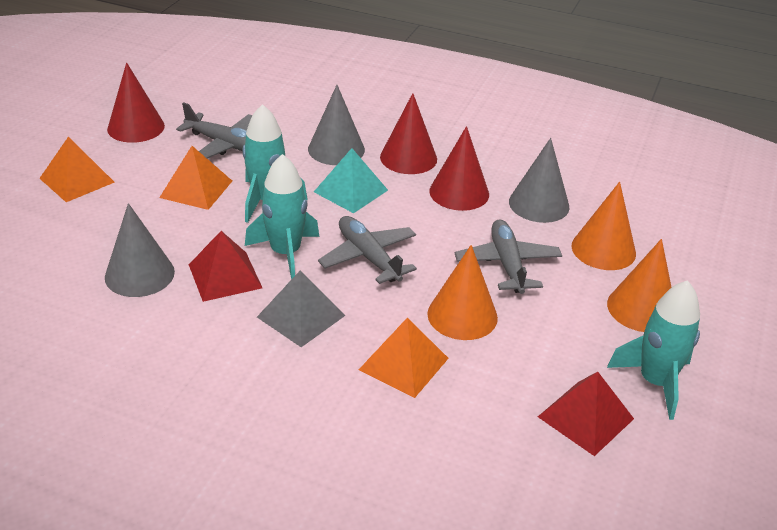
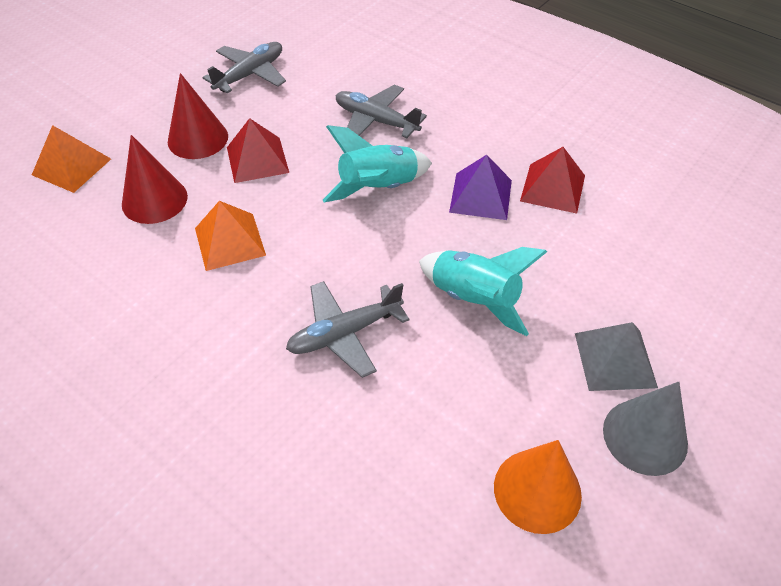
grey cone: [105,203,175,297] [308,85,365,165] [509,138,570,223] = 3 -> [603,381,688,476] = 1
orange cone: [427,245,498,340] [572,182,636,270] [607,239,672,332] = 3 -> [494,440,582,534] = 1
orange pyramid: [39,137,115,202] [159,146,232,210] [359,318,449,398] = 3 -> [32,125,111,193] [195,201,266,271] = 2
purple pyramid: none = 0 -> [449,155,512,220] = 1
red cone: [107,62,165,143] [380,93,437,174] [429,126,489,211] = 3 -> [122,135,188,224] [168,73,228,159] = 2
turquoise pyramid: [314,148,388,213] = 1 -> none = 0
turquoise rocket: [243,104,308,223] [245,154,319,280] [607,280,700,420] = 3 -> [323,125,432,202] [419,247,547,336] = 2

